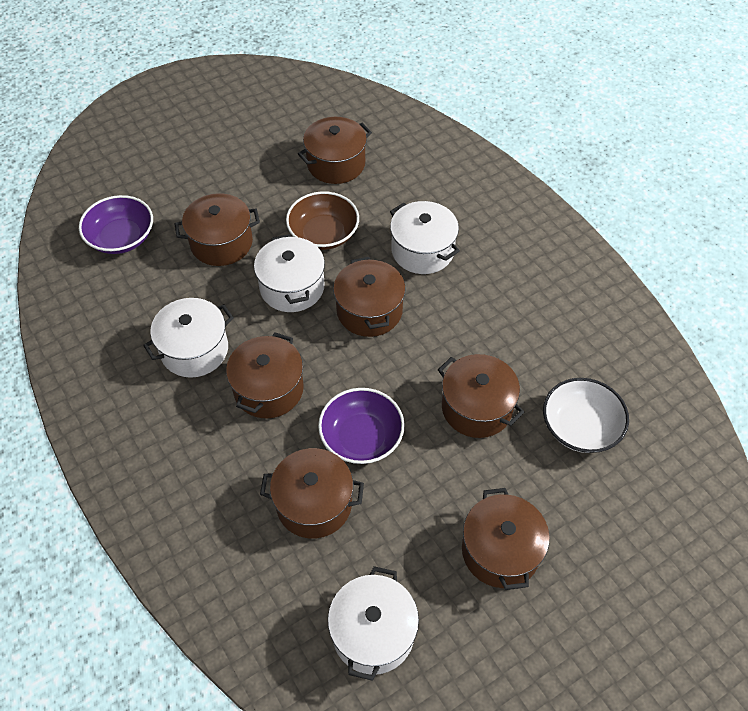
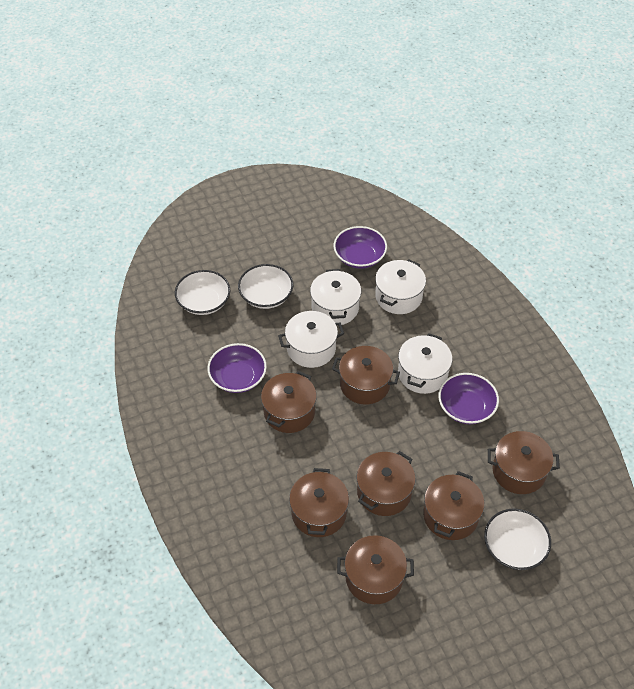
brown bowl: [286,192,359,250] = 1 -> none = 0
purple bowl: [79,195,153,254] [318,388,405,464] = 2 -> [207,343,267,393] [334,226,387,269] [438,373,499,424] = 3
white bowl: [543,378,629,453] = 1 -> [175,270,230,315] [238,264,293,309] [484,509,551,570] = 3

